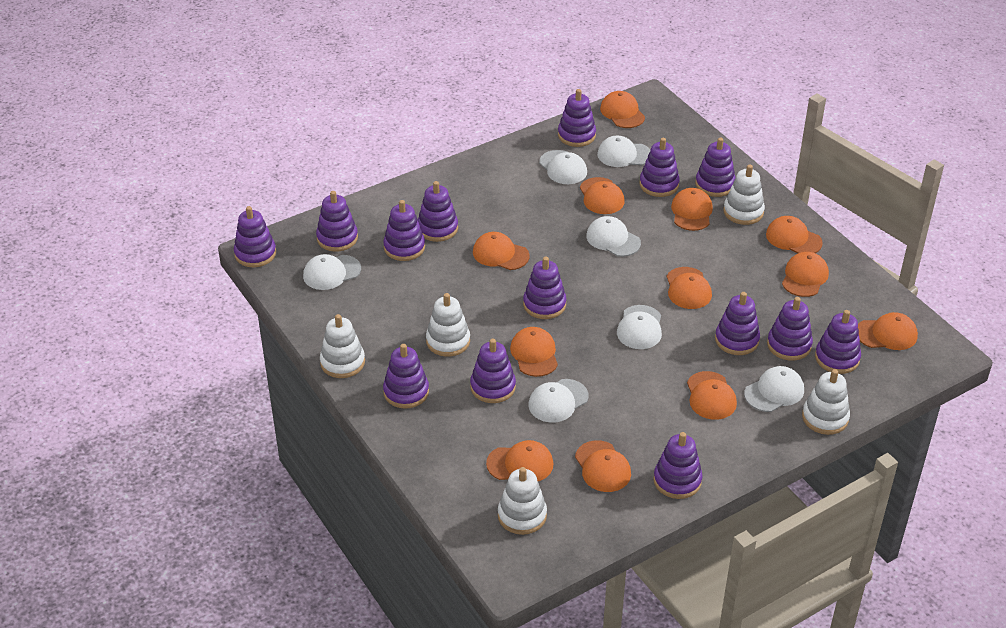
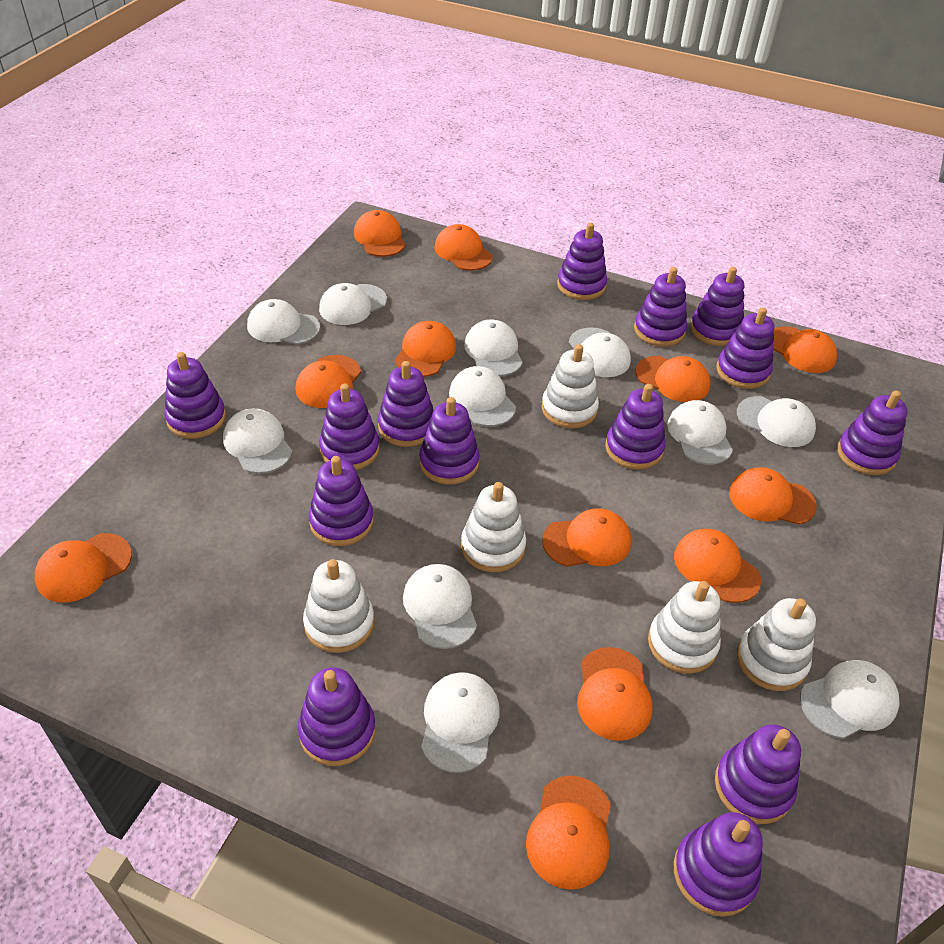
white cap: [303,254,361,290] [528,379,589,423] [539,150,587,184] [586,216,641,257] [597,136,650,167] [617,305,662,349] [744,366,804,412] = 7 -> [223,408,292,474] [247,299,320,345] [319,283,387,325] [403,564,477,649] [421,672,500,773] [449,366,516,427] [464,319,523,376] [569,327,631,377] [667,400,733,465] [737,396,816,447] [800,660,900,739] = 11

